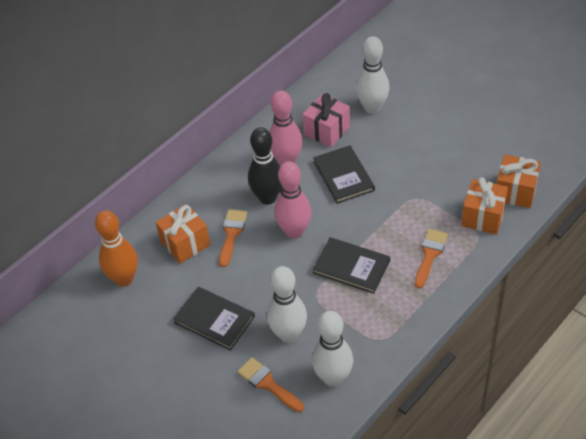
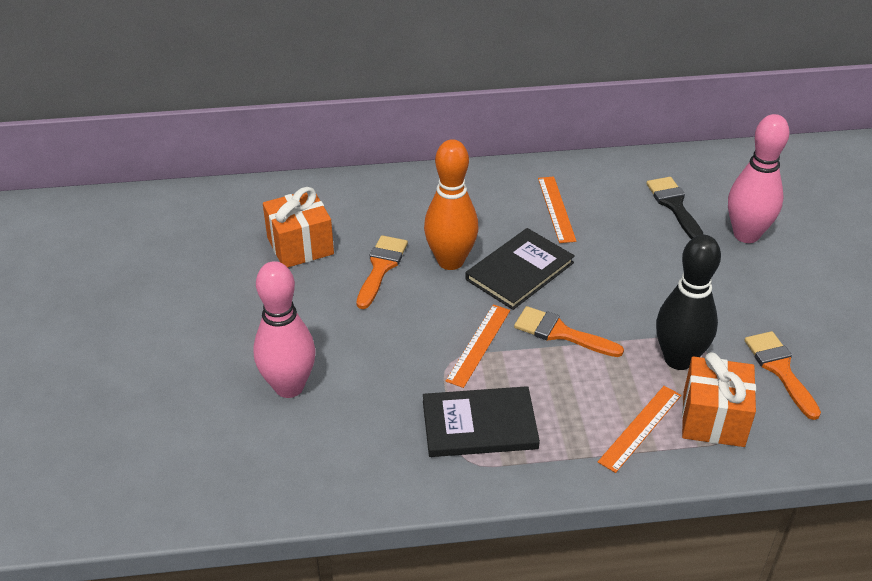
black book: [173,287,255,351] [312,237,390,294] [313,145,375,204] = 3 -> [423,386,540,457] [465,228,575,310] = 2
black brush: none = 0 -> [646,177,704,239] = 1
orange gift: [156,204,211,264] [461,177,509,234] [496,155,541,208] = 3 -> [263,187,334,268] [682,352,756,447] = 2
orange ruler: none = 0 -> [446,304,510,388] [538,177,576,243] [598,386,681,473] = 3
pink gift: [302,93,350,147] = 1 -> none = 0
white bowling pin: [267,266,307,343] [312,311,353,387] [356,36,390,114] = 3 -> none = 0

